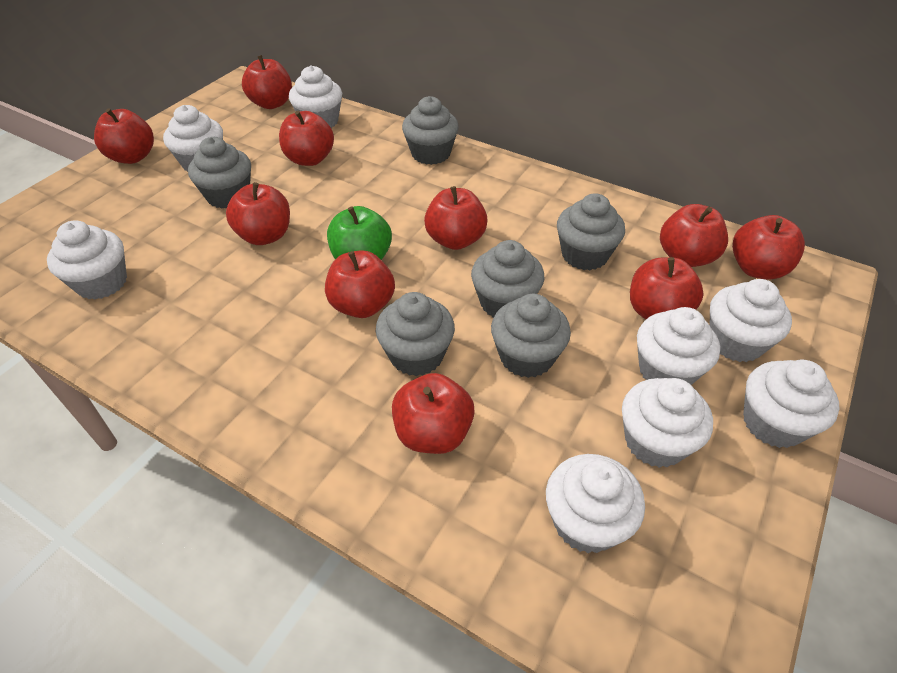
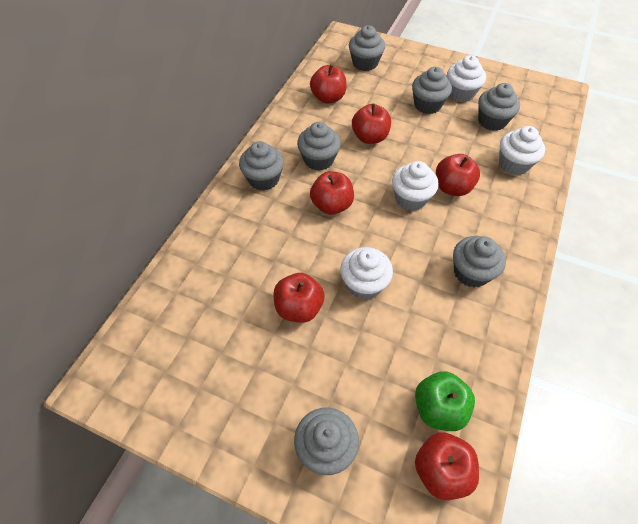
grey cupcake: [188,137,251,209] [376,292,455,376] [402,96,459,165] [471,240,544,318] [491,294,571,378] [557,193,625,270] = 6 -> [239,141,284,191] [294,408,359,475] [297,122,341,171] [349,25,385,71] [412,67,452,114] [453,236,506,288] [478,83,520,131] = 7
red apple: [94,108,154,164] [226,182,290,245] [242,55,292,109] [279,111,334,166] [325,250,395,318] [392,373,475,454] [424,186,488,250] [630,257,704,319] [660,204,728,267] [732,215,805,279] = 10 -> [274,273,324,323] [310,64,347,104] [310,171,354,215] [352,104,391,144] [415,432,479,500] [436,154,480,196] = 6
white cupcake: [47,220,127,299] [163,105,223,172] [289,66,342,128] [546,454,645,553] [622,378,713,468] [637,307,720,385] [710,279,792,362] [743,359,839,448] = 8 -> [340,247,393,300] [392,161,439,211] [447,55,486,102] [499,126,545,175] = 4

